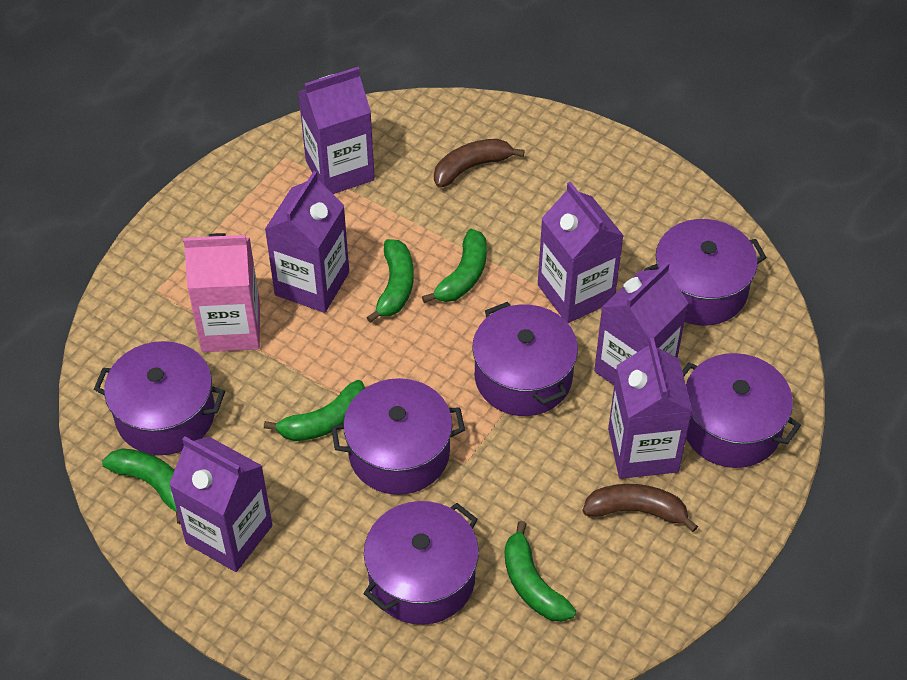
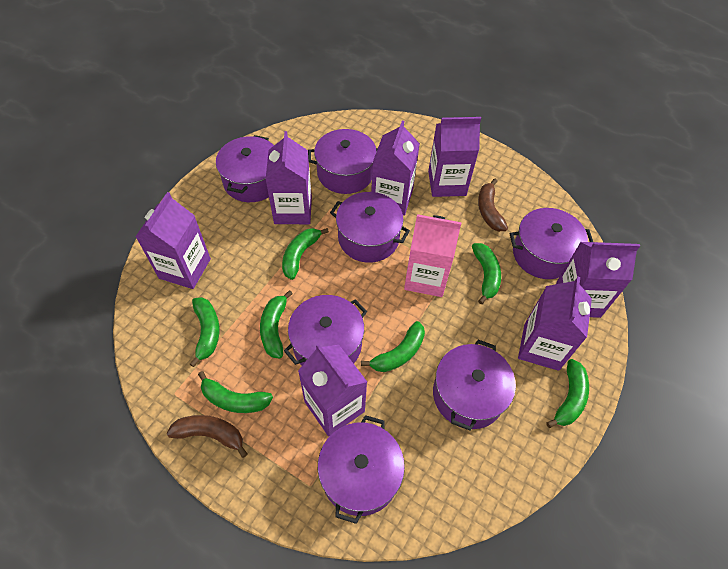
green banana: [102,448,180,524] [264,380,365,441] [366,239,414,323] [422,229,487,303] [505,521,576,622] = 5 -> [190,297,219,367] [198,371,273,413] [260,290,293,359] [282,228,329,280] [361,321,425,372] [472,243,501,304] [546,359,589,428] = 7
purple carton: [169,436,272,572] [265,171,349,313] [298,67,375,194] [538,181,624,323] [594,262,689,385] [608,338,693,479] = 6 -> [135,192,211,289] [265,131,312,224] [298,343,367,436] [371,120,420,216] [428,117,481,197] [518,277,592,371] [556,242,640,318] = 7
purple pot: [94,341,225,455] [331,378,465,495] [363,501,479,625] [472,302,578,416] [644,219,767,326] [682,353,801,468] = 6 -> [216,135,274,202] [284,295,367,365] [308,129,378,194] [318,415,405,524] [330,192,410,263] [433,340,516,431] [510,208,593,279] = 7

